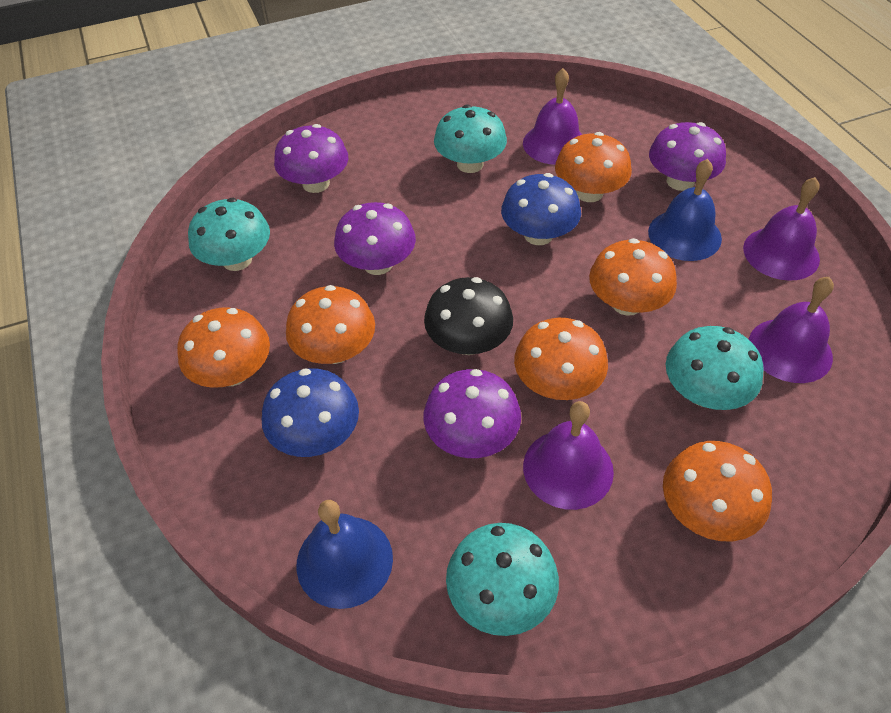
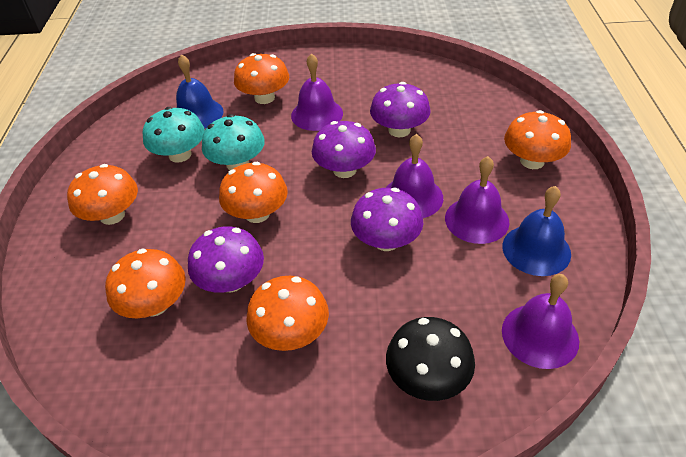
blue mushroom: [262,369,359,457] [501,173,581,245] = 2 -> none = 0
turquoise mushroom: [188,198,270,271] [434,105,507,173] [446,523,559,636] [666,326,764,410] = 4 -> [143,107,205,163] [202,114,265,170] = 2

